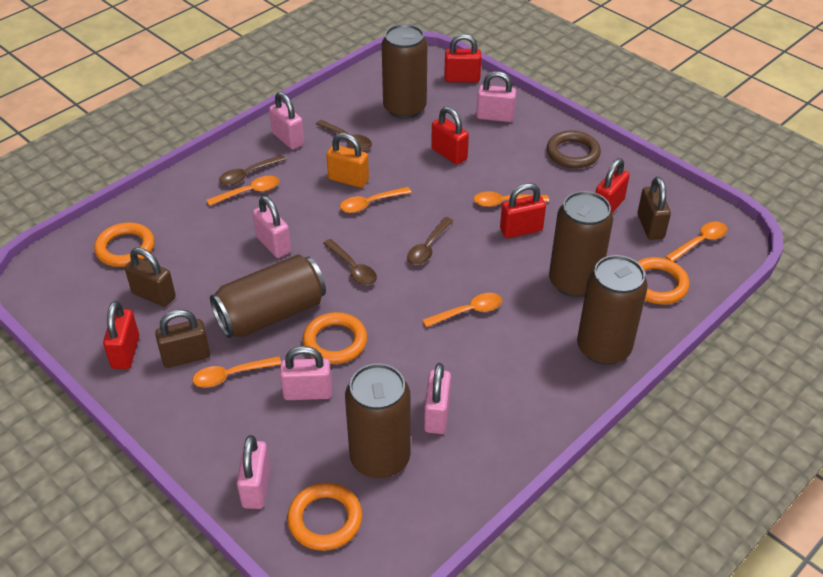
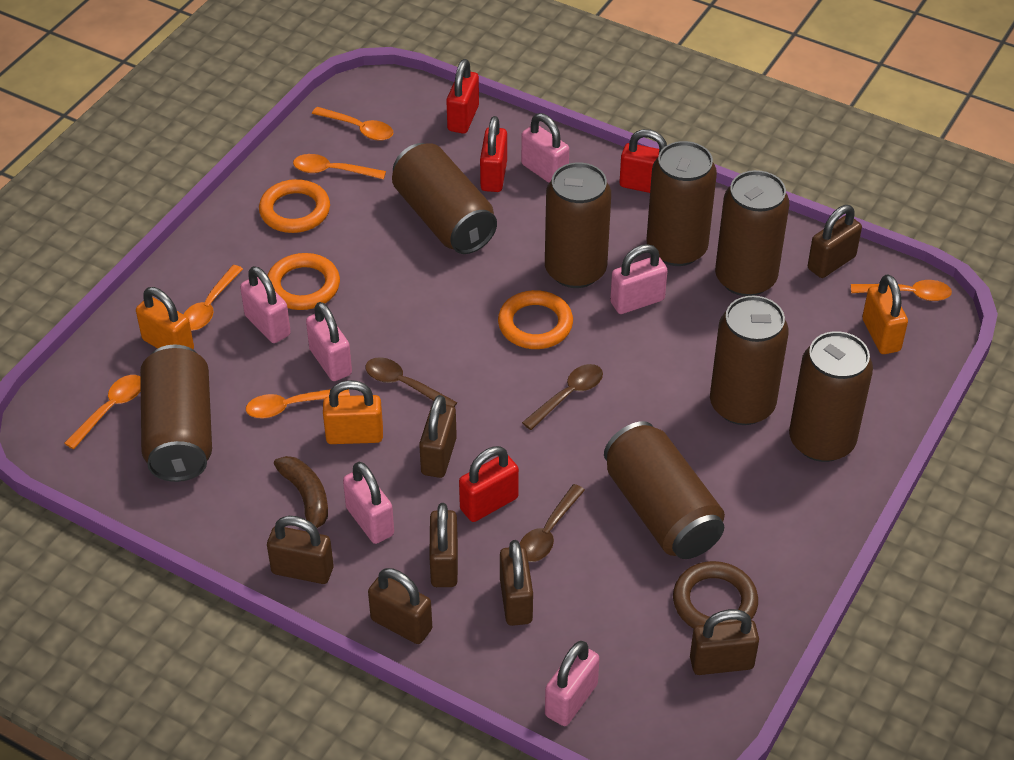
brown banana: none = 0 -> [274,456,328,528] = 1
brown can: [210,254,326,338] [345,363,411,478] [382,24,427,119] [549,191,613,297] [577,255,648,365] = 5 -> [140,345,212,482] [392,143,497,254] [545,162,611,288] [604,421,725,559] [646,141,717,266] [710,296,789,425] [715,170,789,296] [789,331,873,462] = 8
brown padlock: [125,247,176,307] [155,309,210,368] [637,177,671,240] = 3 -> [267,516,333,584] [368,568,432,644] [419,395,457,478] [429,503,458,587] [500,540,533,626] [690,609,759,675] [808,205,862,278] = 7
brown spoon: [219,155,286,185] [316,120,372,150] [323,239,377,285] [407,217,453,265] = 4 -> [365,357,457,407] [519,484,585,562] [522,364,603,430] = 3
orange padlock: [326,133,369,188] = 1 -> [136,287,194,349] [323,380,383,444] [862,274,908,354] = 3
orange ring: [94,222,155,267] [287,483,362,551] [303,312,367,364] [637,257,689,304] = 4 -> [259,179,330,233] [267,253,340,310] [498,290,573,349] = 3
red padlock: [103,301,139,369] [431,107,469,165] [444,34,481,82] [500,183,546,238] [595,158,630,213] = 5 -> [447,59,479,134] [459,446,519,522] [480,116,507,192] [619,129,667,193] = 4

